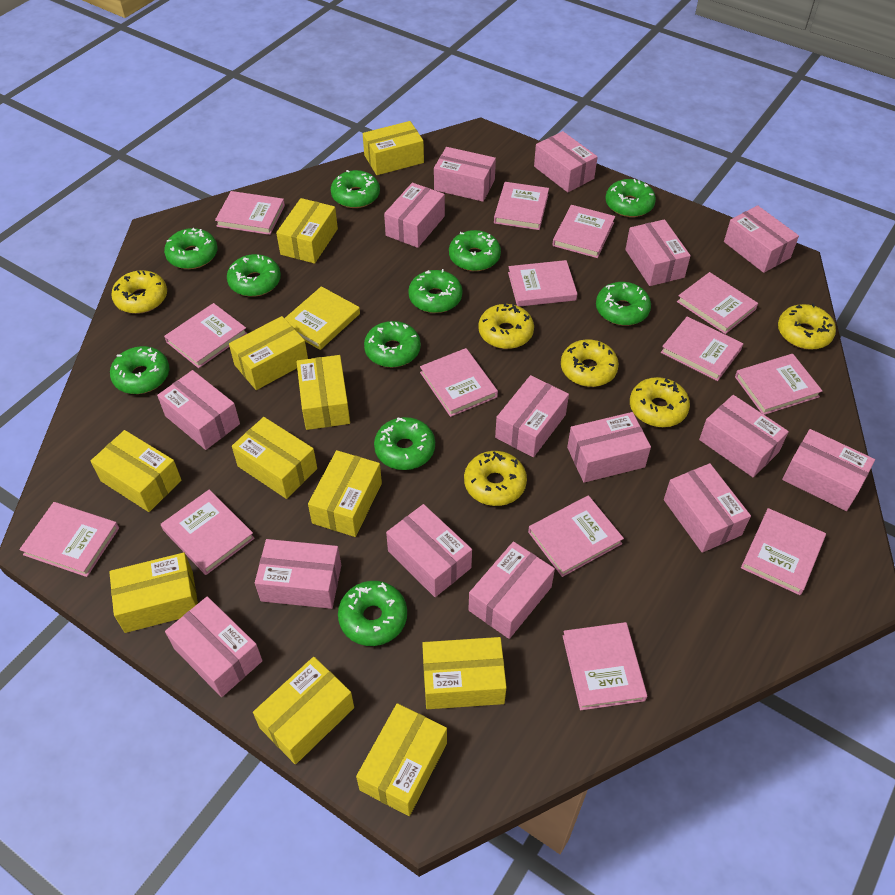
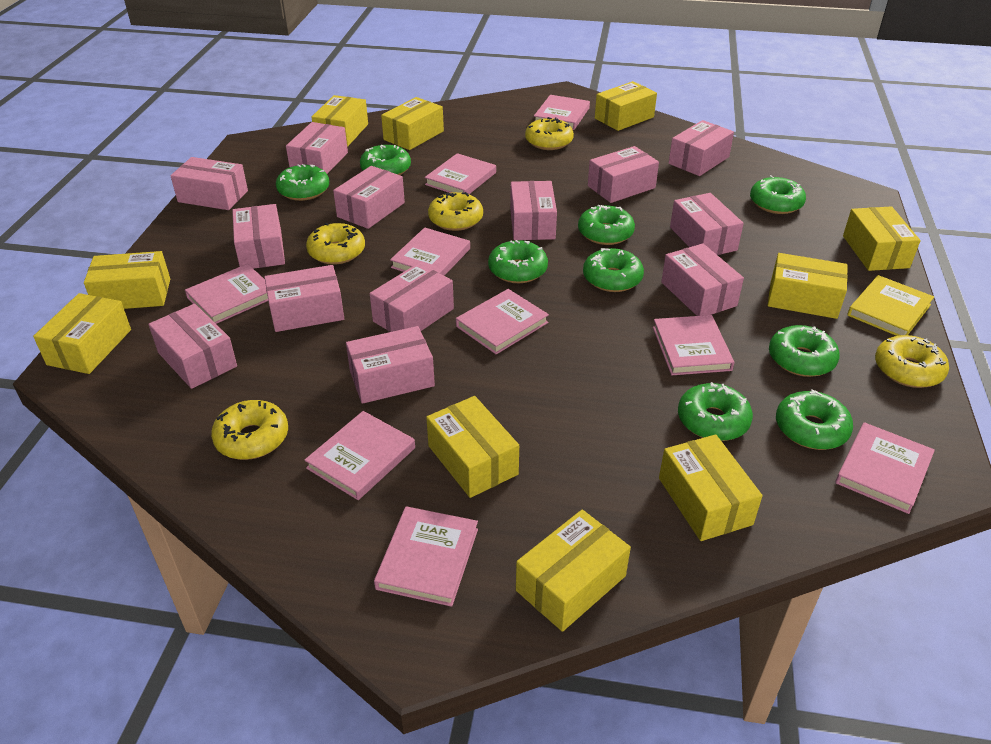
green donut: [110,346,169,394] [164,228,218,269] [227,254,281,297] [331,170,380,208] [338,581,407,646] [364,321,421,367] [374,417,435,470] [408,269,463,313] [449,230,501,271] [596,282,651,326] [605,179,656,217] = 11 -> [276,164,329,201] [360,145,411,175] [488,240,548,283] [578,205,635,245] [583,248,644,292] [678,382,753,441] [750,175,806,214] [769,325,840,377] [776,390,853,450] = 9
pink book: [19,502,119,577] [161,489,255,575] [164,303,248,368] [215,191,285,235] [420,348,498,417] [494,182,549,230] [508,260,577,307] [528,495,624,577] [552,205,615,258] [563,622,647,710] [661,316,743,381] [677,272,758,334] [735,354,822,415] [741,508,826,595] = 14 -> [185,264,268,324] [305,411,415,500] [374,506,478,607] [390,228,470,276] [425,153,496,194] [456,289,549,354] [534,95,590,130] [653,315,734,375] [835,422,935,514] = 9
pink box: [157,370,240,450] [165,596,263,697] [255,539,341,609] [384,183,445,248] [386,504,472,597] [434,147,496,202] [468,541,555,639] [495,375,569,457] [534,131,598,192] [567,412,651,483] [625,219,691,286] [664,463,751,553] [699,395,789,477] [724,205,799,273] [782,429,875,511] = 15 -> [148,304,237,389] [170,157,248,210] [232,204,285,269] [264,265,344,332] [286,122,348,174] [333,166,405,229] [346,326,435,404] [370,263,454,332] [510,181,557,240] [588,146,659,203] [661,243,744,316] [669,120,734,176] [670,193,744,255] = 13
yellow box: [91,430,181,512] [109,552,198,633] [229,316,308,390] [232,417,317,499] [253,657,354,764] [276,198,338,264] [296,355,350,430] [308,450,382,537] [356,703,447,816] [363,121,424,175] [422,637,507,709] = 11 -> [33,293,131,374] [84,251,170,309] [311,95,368,147] [381,97,444,150] [426,396,519,498] [516,510,631,632] [595,81,657,131] [659,434,763,541] [768,253,848,319] [843,206,921,271] = 10
yellow donut: [111,270,167,314] [464,451,527,506] [478,303,534,349] [561,339,619,387] [630,377,690,427] [778,304,836,350] = 6 -> [211,400,288,460] [306,223,365,265] [428,192,483,231] [525,117,574,150] [875,335,949,388] = 5

